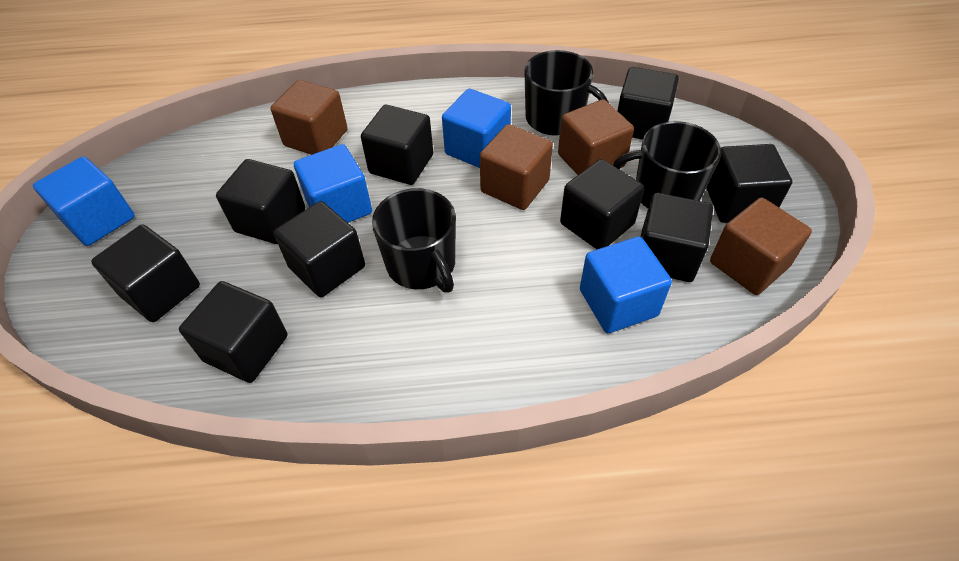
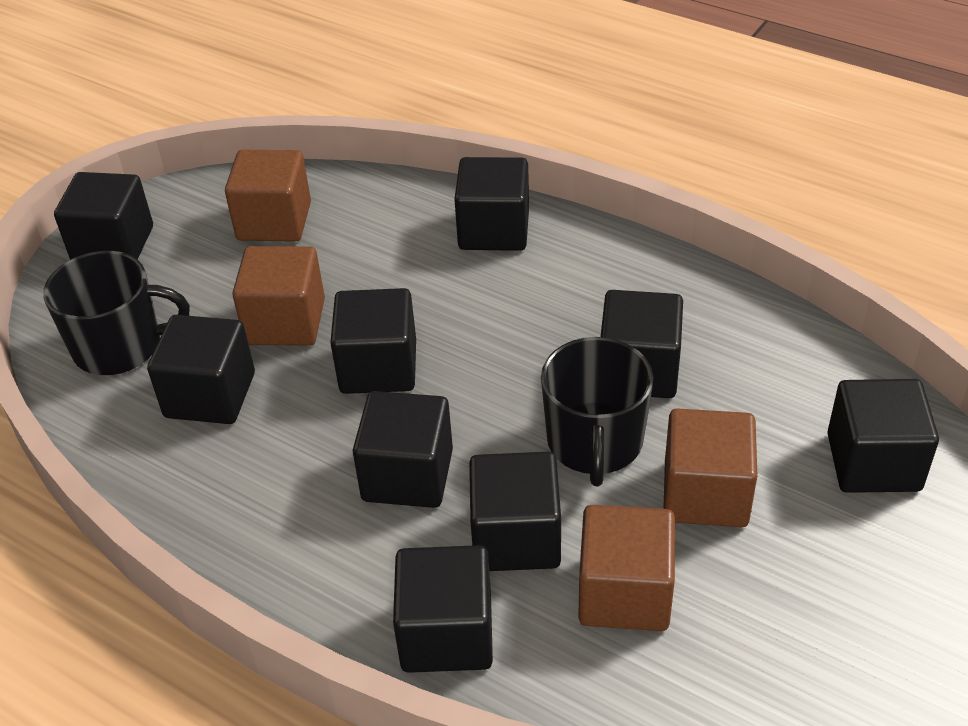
black mug: [372,188,456,293] [524,50,609,136] [613,121,721,208] = 3 -> [43,251,190,375] [541,337,654,486] = 2
blue cube: [33,156,135,246] [294,144,372,223] [442,89,511,168] [580,237,672,333] = 4 -> none = 0

